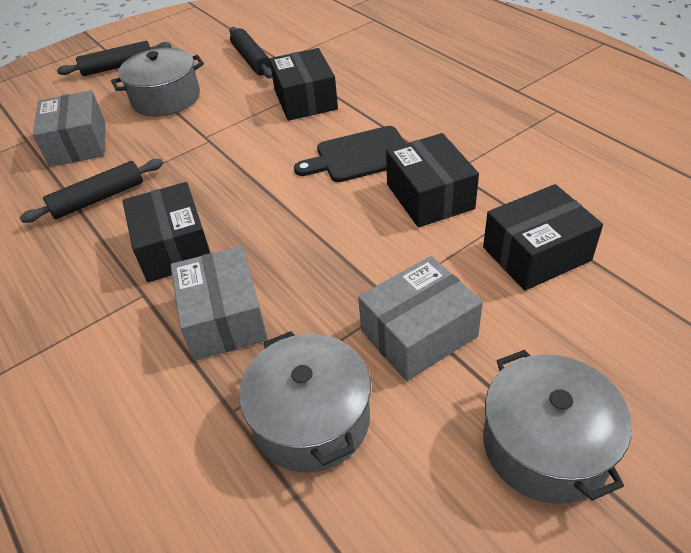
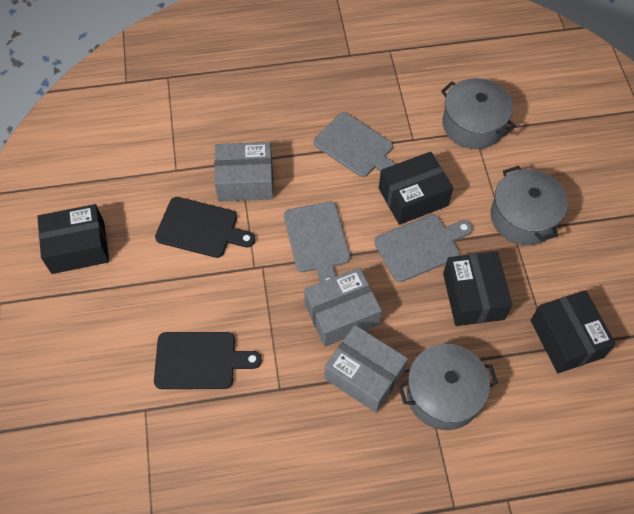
black cutting board: [294,126,406,182] = 1 -> [154,332,262,389] [155,197,255,258] = 2
black rolling pin: [20,159,163,223] [57,41,171,76] [229,27,272,78] = 3 -> none = 0
grey cutting board: none = 0 -> [284,202,350,282] [314,112,396,177] [374,214,472,282] = 3

